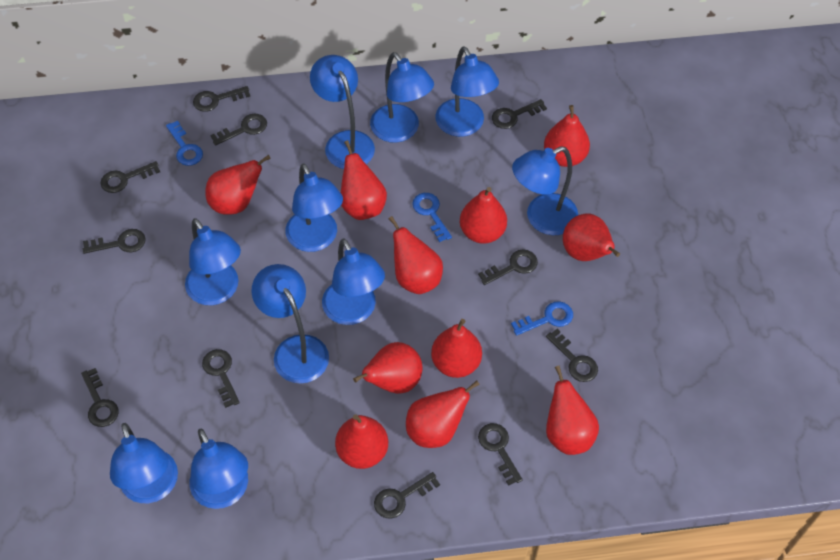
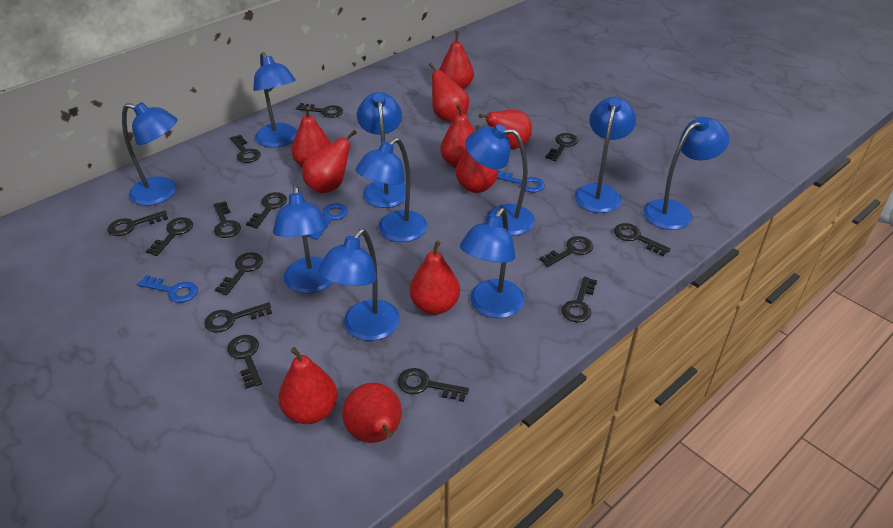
black key: [81,368,119,427] [83,229,145,254] [100,161,160,193] [193,86,250,112] [202,349,240,408] [210,113,267,146] [374,472,440,519] [478,249,538,285] [478,423,523,486] [492,99,547,129] [546,329,598,382] = 11 -> [108,210,168,236] [146,217,193,256] [204,302,272,333] [213,201,241,238] [215,252,263,295] [227,335,262,389] [230,135,261,163] [246,192,287,228] [296,103,343,118] [397,368,469,402] [540,236,593,267] [545,133,578,161] [561,277,597,323] [614,223,671,256] = 14
red pear: [205,155,271,215] [335,414,388,469] [341,140,387,220] [353,342,423,394] [389,216,443,294] [406,380,480,448] [431,319,482,378] [460,187,507,244] [544,105,590,167] [546,366,599,455] [563,213,620,261] = 11 -> [278,347,338,424] [292,106,331,167] [302,130,357,193] [342,382,402,443] [410,241,460,315] [429,63,469,123] [439,31,474,90] [440,104,475,168] [456,125,498,193] [479,110,532,149] = 10

